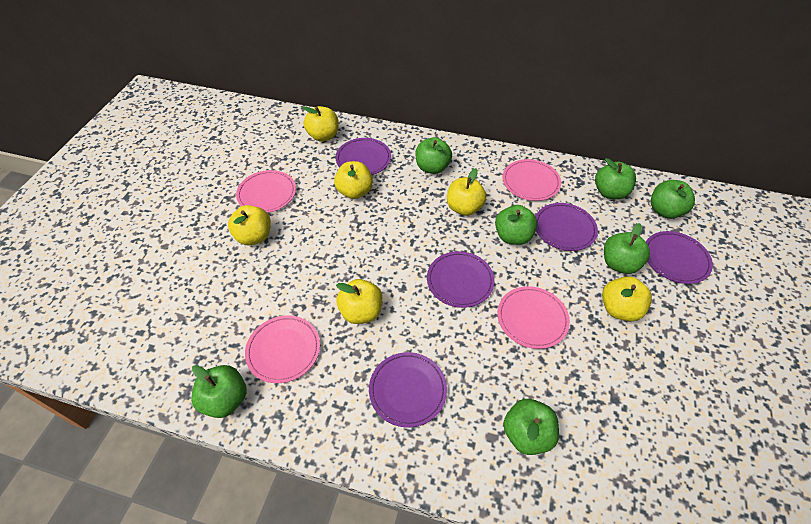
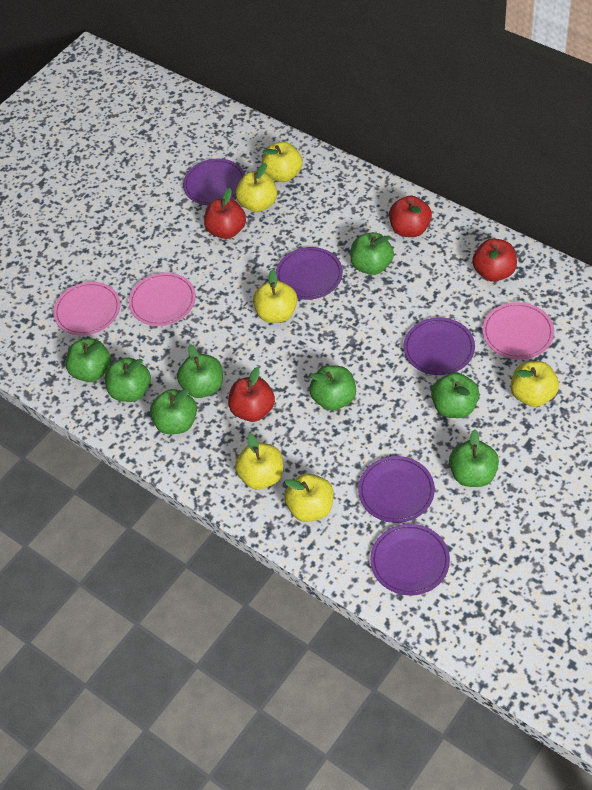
green apple: [191,365,247,418] [415,137,452,174] [495,205,537,245] [503,399,559,455] [595,158,636,199] [604,223,650,274] [651,180,695,219] = 7 -> [66,338,111,382] [105,357,151,402] [150,388,197,434] [177,344,223,398] [309,365,356,411] [350,232,394,275] [431,372,479,418] [449,429,499,487] = 8
pink plate: [236,170,296,213] [245,315,320,383] [498,286,570,349] [503,159,561,201] = 4 -> [53,282,120,336] [129,273,196,326] [483,302,554,359] = 3
red apple: none = 0 -> [204,188,246,239] [228,367,275,422] [389,196,432,237] [472,238,517,282] = 4

